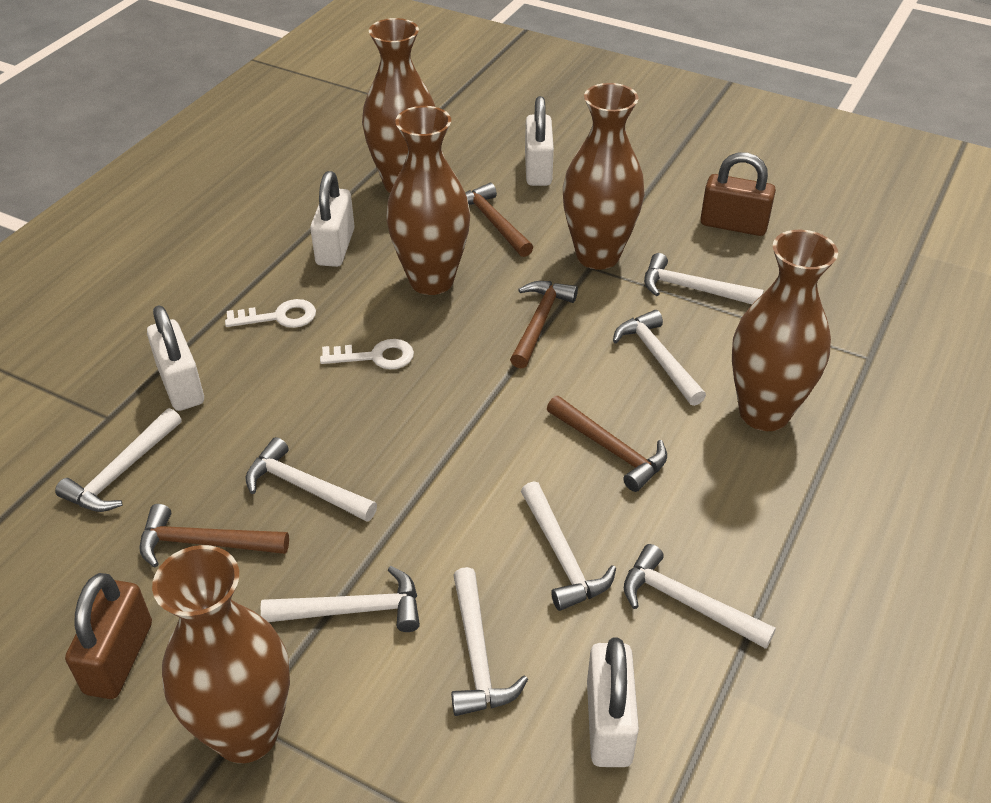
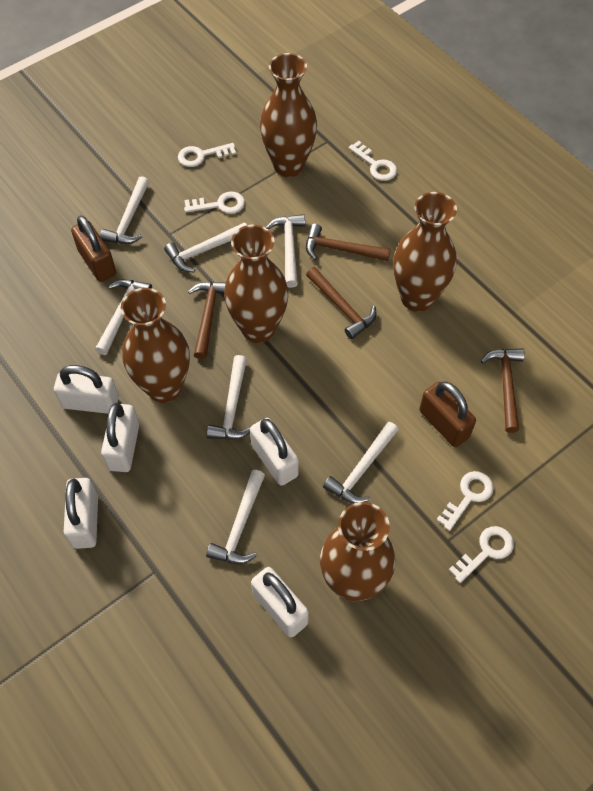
white hammer: [55,408,182,512] [246,437,377,521] [261,566,420,632] [451,567,528,716] [521,481,616,611] [613,310,706,406] [624,544,776,649] [644,253,764,304] = 8 -> [95,279,152,355] [100,176,149,244] [164,222,247,273] [206,470,265,564] [207,355,250,440] [266,214,305,288] [323,422,399,504] = 7
white key: [225,299,316,328] [320,339,414,369] = 2 -> [178,143,236,167] [184,191,245,214] [348,141,397,181] [436,471,494,531] [449,526,514,583] = 5
white padlock: [147,305,204,411] [310,171,355,267] [525,96,554,186] [587,638,639,767] = 4 -> [54,365,119,414] [64,478,98,549] [101,403,139,472] [250,418,299,486] [251,567,309,637] = 5

